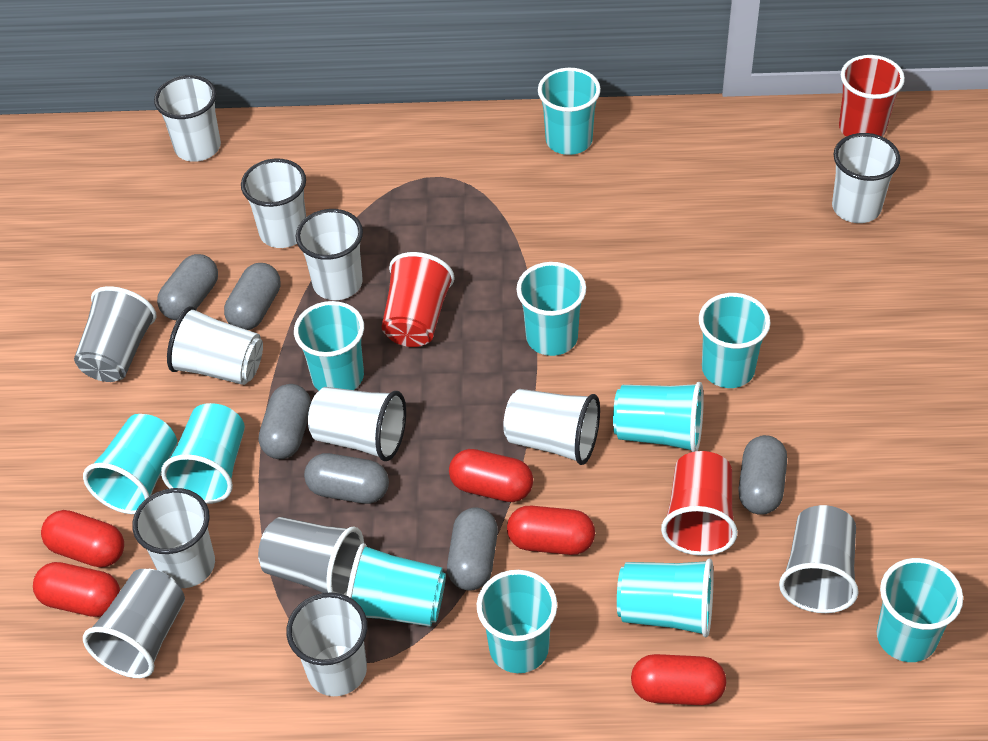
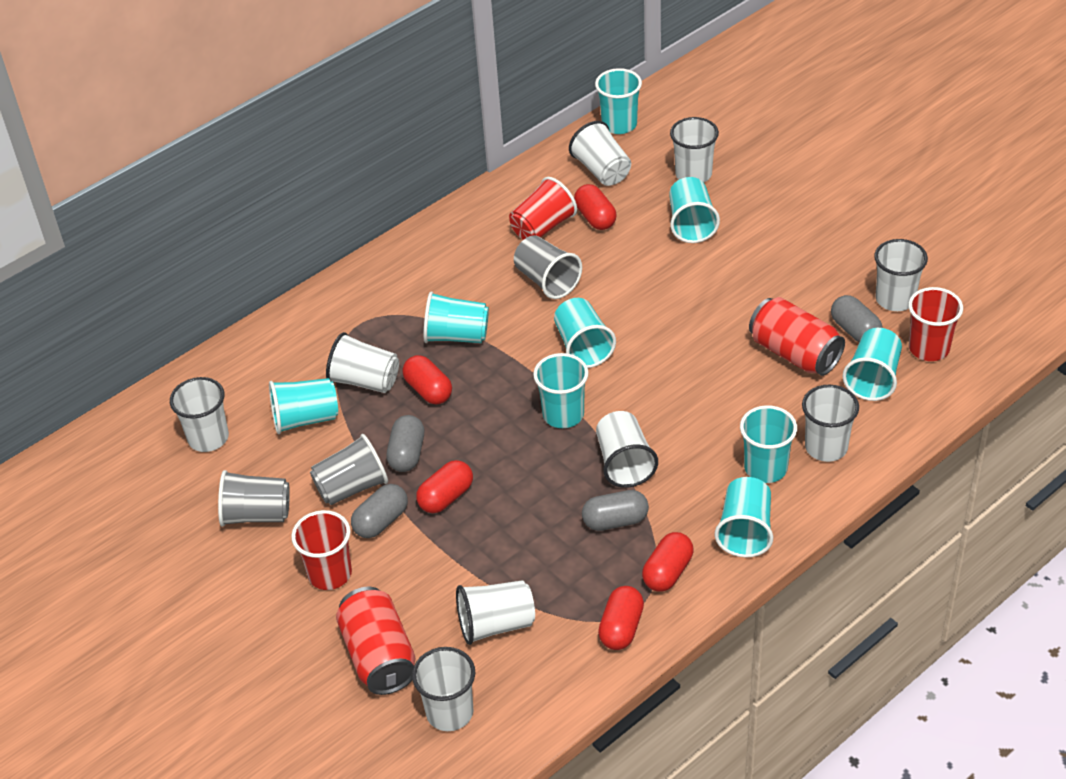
grey capsule: [157,254,218,320] [224,263,280,330] [259,384,311,459] [304,453,389,504] [447,508,498,591] [738,435,787,515] = 6 -> [351,484,408,538] [386,415,424,472] [582,490,649,531] [831,295,883,342] = 4
grey cup: [74,286,156,382] [83,569,185,678] [258,517,364,595] [779,505,859,613] = 4 -> [218,470,290,526] [310,434,388,505] [514,235,582,299] = 3
red can: none = 0 -> [336,587,415,695] [749,297,845,376] = 2
turquoise cup: [83,414,177,514] [161,403,245,504] [294,301,364,391] [346,543,446,627] [477,570,557,673] [516,262,586,356] [538,68,601,155] [613,382,704,452] [617,558,713,637] [699,293,771,388] [877,558,963,662] = 11 -> [269,378,338,434] [423,291,489,343] [533,353,589,428] [554,298,616,368] [595,68,642,134] [669,177,720,243] [715,477,773,557] [740,405,797,483] [843,328,902,401] = 9

